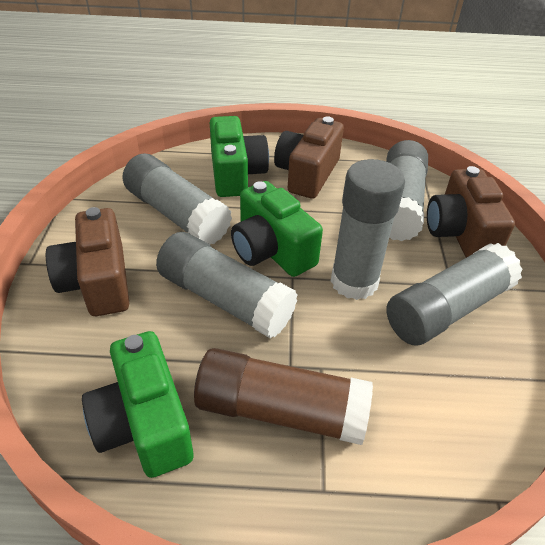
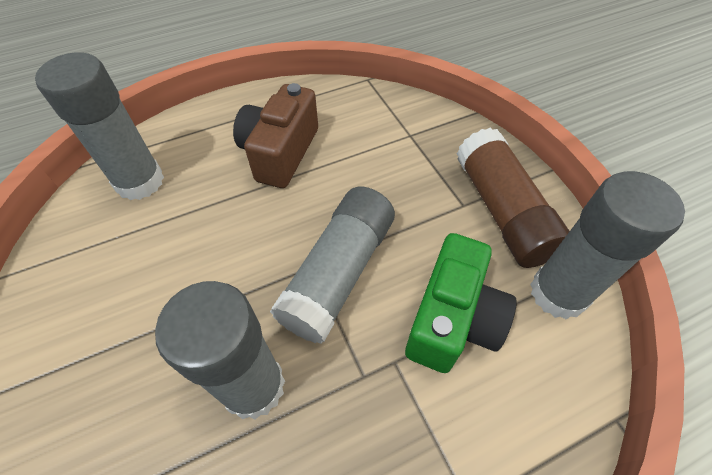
brown camera: [46,207,129,316] [274,116,344,199] [427,166,515,258] = 3 -> [233,83,318,188] = 1
green camera: [82,331,194,478] [210,116,269,197] [231,181,323,277] = 3 -> [405,233,517,373] = 1
grey glue stick: [122,154,232,245] [156,232,298,338] [331,159,405,300] [386,140,428,241] [386,243,523,346] = 5 -> [35,52,164,200] [155,281,285,420] [270,186,395,344] [530,171,685,320] = 4

